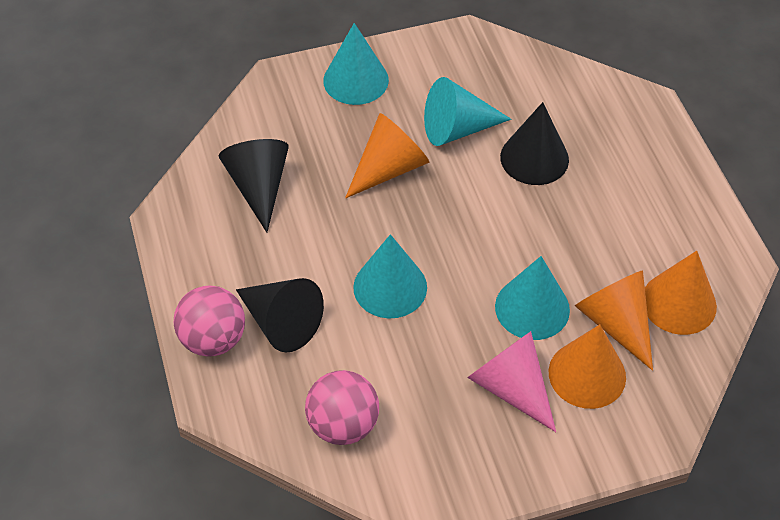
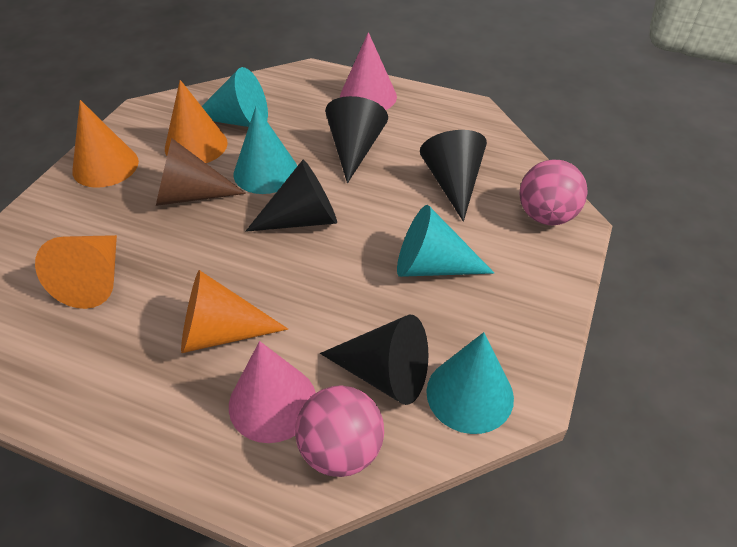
black cone: [219,139,289,233] [236,278,324,353] [500,102,569,185] = 3 -> [246,160,337,232] [320,314,428,405] [325,96,388,183] [420,130,487,222] = 4
brown cone: none = 0 -> [156,139,246,206] = 1
pink cone: [467,331,556,432] = 1 -> [229,341,316,443] [340,32,397,110] = 2

